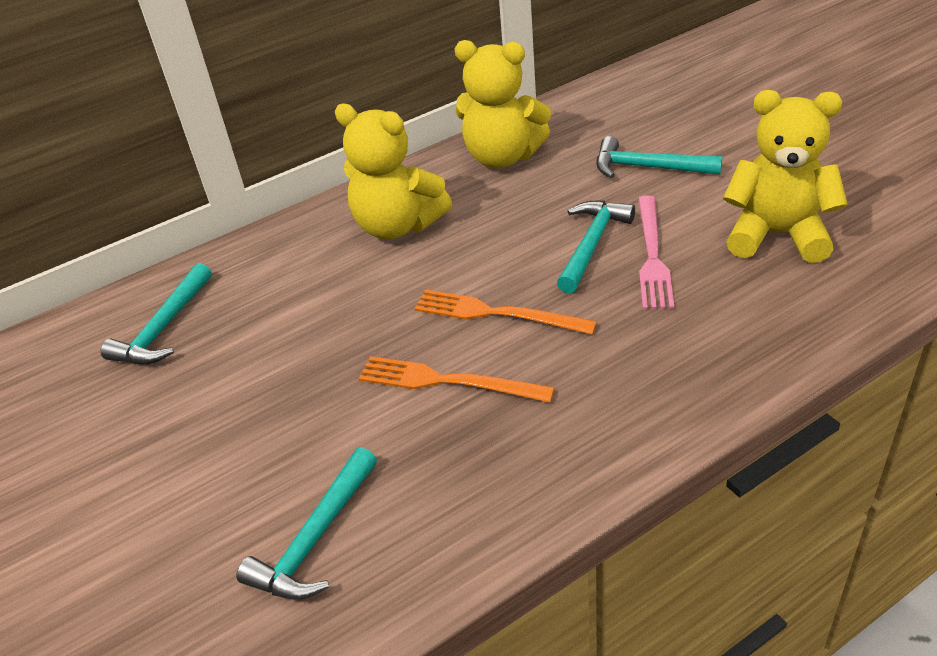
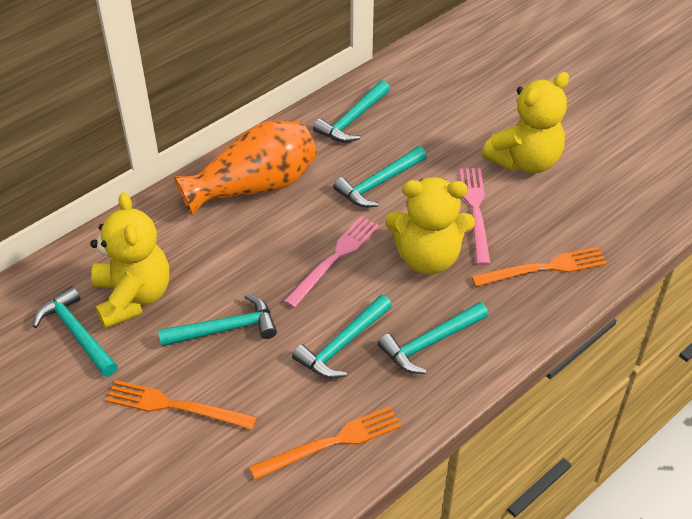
orange fork: [359,356,555,402] [414,289,597,335] = 2 -> [106,380,257,430] [249,406,401,480] [471,247,607,287] = 3
orange vase: none = 0 -> [174,121,317,216] = 1
pink fork: [638,196,674,309] = 1 -> [284,216,379,308] [460,168,491,265] = 2
turquoise hammer: [101,263,212,364] [236,447,377,600] [557,200,635,293] [596,136,723,178] = 4 -> [33,286,118,377] [158,294,277,347] [292,295,392,379] [313,80,390,143] [333,146,427,208] [378,302,488,374] = 6

